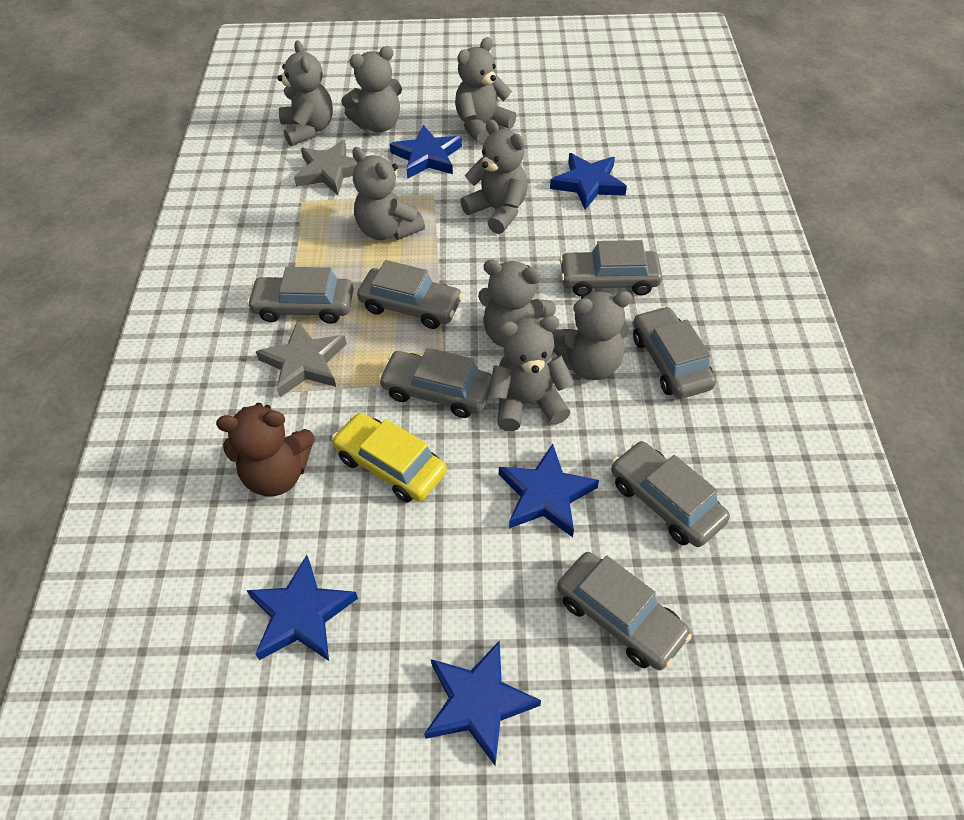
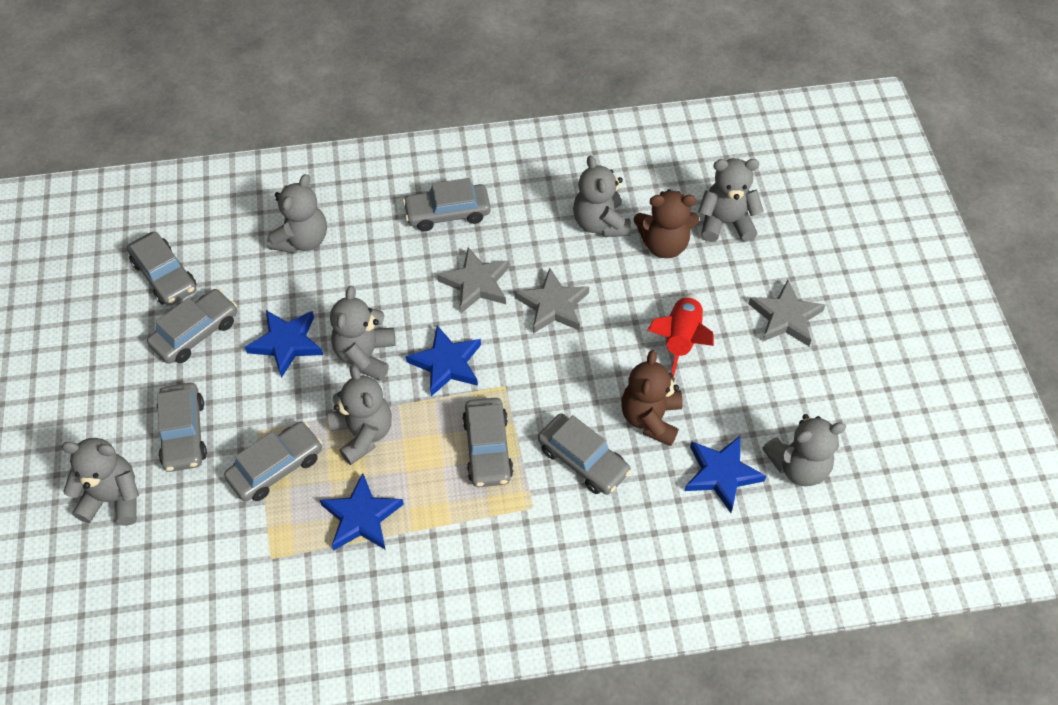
blue star: [246,555,358,661] [390,125,462,179] [424,640,541,766] [499,444,599,537] [550,153,627,210] = 5 -> [245,310,323,378] [320,473,404,550] [406,325,481,396] [685,436,766,513] = 4
brown teddy bear: [216,403,315,496] = 1 -> [621,350,683,446] [634,189,699,258] = 2
grey star: [256,320,347,397] [294,140,357,195] = 2 -> [438,247,510,313] [515,268,589,334] [748,280,825,346] = 3
grey teddy bear: [277,40,333,146] [341,46,402,132] [352,147,425,240] [455,37,516,145] [460,119,528,234] [478,259,556,347] [489,315,574,431] [552,291,632,380] = 8 -> [61,438,139,526] [267,174,327,253] [328,365,392,465] [330,286,395,381] [573,155,631,237] [698,158,764,242] [763,414,846,486] = 7
red rocket: none = 0 -> [647,293,714,376] = 1
yellow car: [332,413,447,503] = 1 -> none = 0

